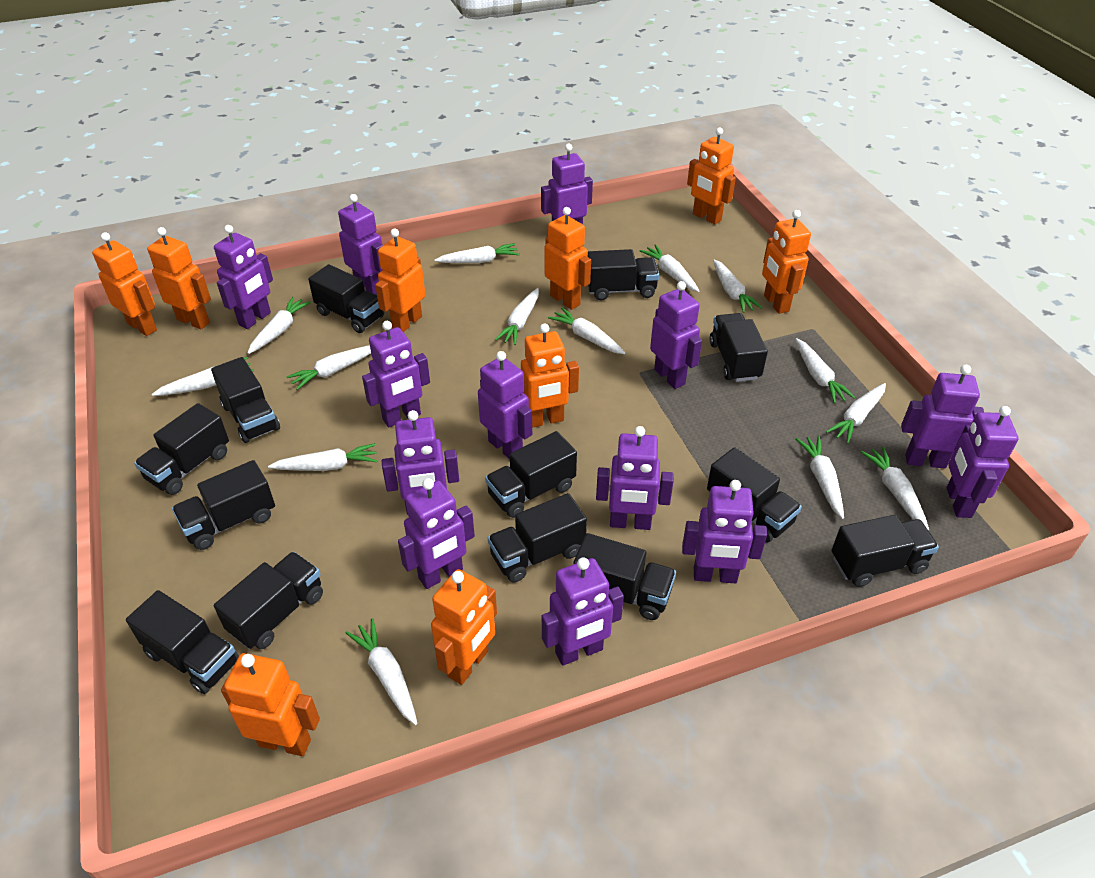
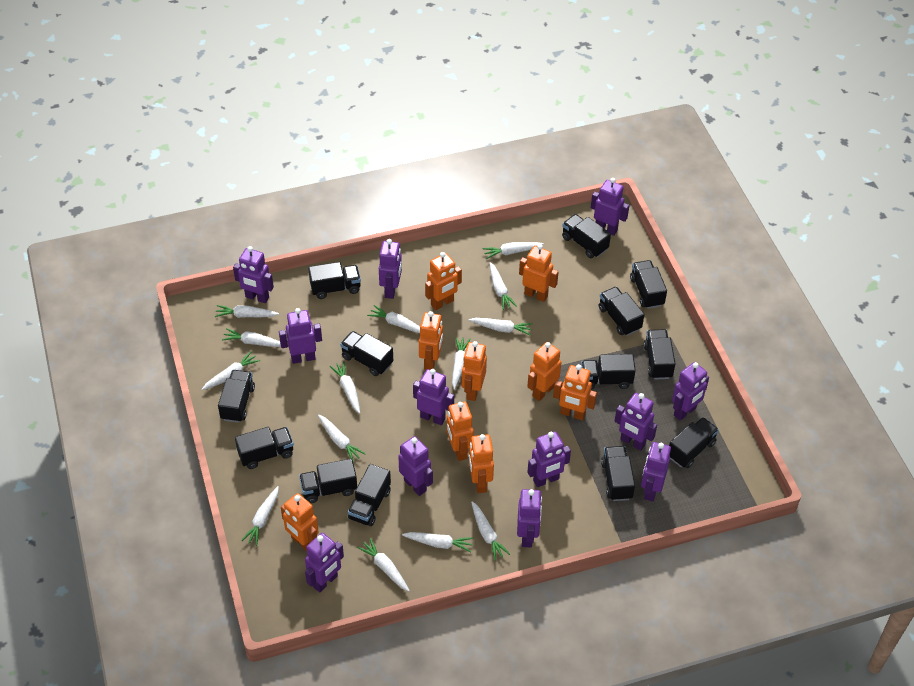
purple robot: [214,225,273,329] [338,194,383,295] [362,321,430,427] [382,410,459,515] [398,478,475,589] [478,351,532,459] [541,143,593,224] [542,557,624,666] [596,426,674,530] [650,281,702,389] [682,480,767,583] [901,365,984,469] [946,406,1018,518] = 13 -> [233,246,274,303] [279,308,322,364] [305,533,344,593] [379,239,402,299] [398,436,433,496] [413,369,454,425] [517,489,542,548] [527,431,571,487] [591,178,629,236] [615,393,657,450] [641,442,671,501] [672,362,709,421] = 12

